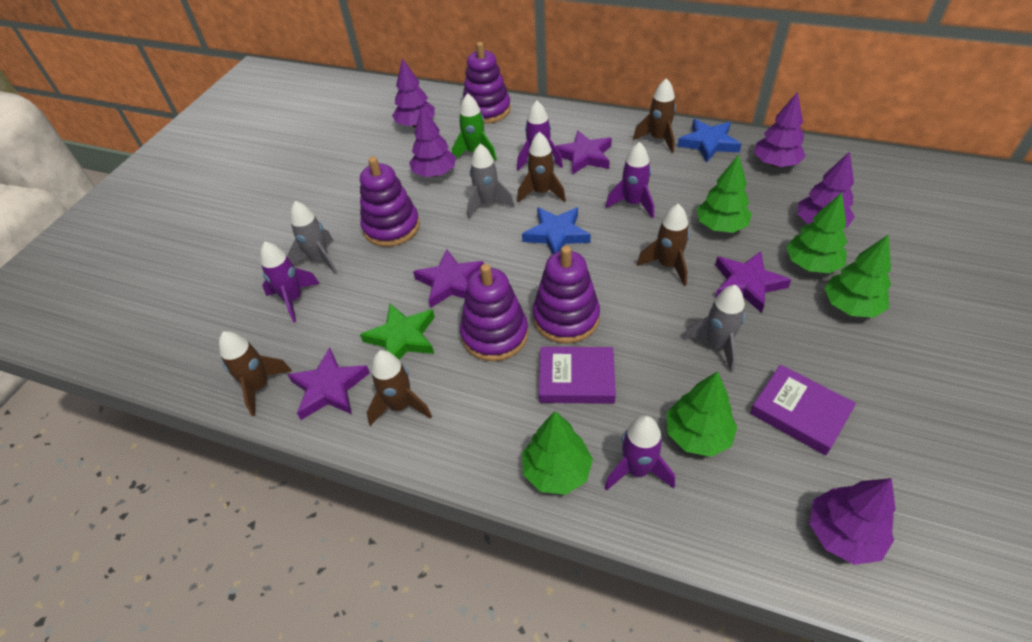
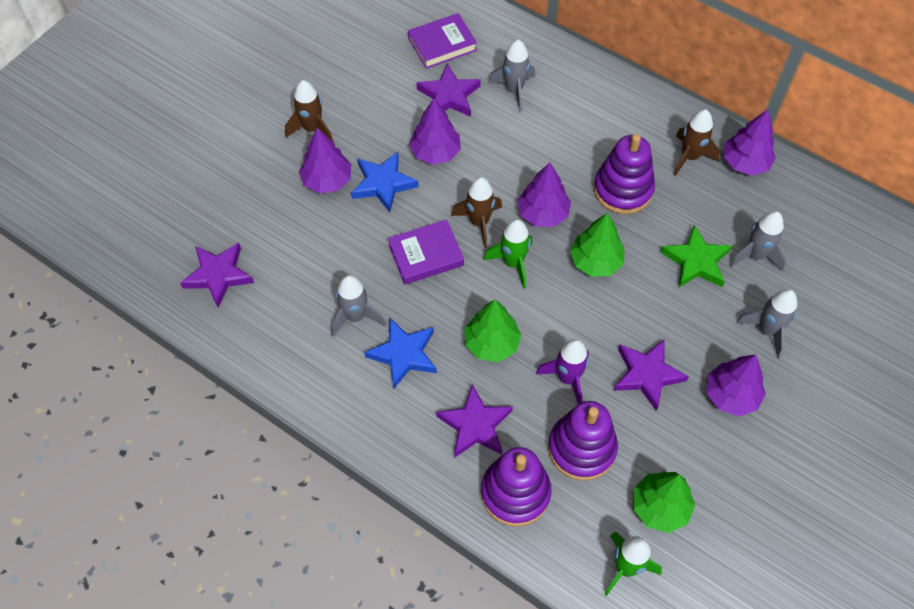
brown rocket: [219,331,292,416] [367,350,432,426] [517,132,566,203] [633,78,676,153] [637,204,690,286] = 5 -> [285,80,334,143] [451,177,502,248] [673,109,720,176] = 3
green rocket: [452,93,497,161] = 1 -> [483,219,533,288] [604,532,662,596] = 2
green tree: [522,411,593,495] [666,371,737,457] [697,155,752,233] [786,193,847,273] [824,234,891,318] = 5 -> [465,299,522,362] [570,213,625,277] [633,471,695,533] = 3
grey rocket: [288,201,337,275] [467,144,514,219] [683,285,745,373] = 3 -> [331,275,386,337] [488,40,535,111] [729,211,786,271] [737,289,797,359] = 4
purple rocket: [260,242,320,323] [517,101,563,170] [605,415,675,491] [606,142,654,219] = 4 -> [536,339,589,404] = 1
purple stacking toy: [360,157,420,247] [460,264,528,361] [463,42,511,124] [533,246,600,344] = 4 -> [481,447,551,527] [548,401,618,481] [594,134,655,214] = 3

